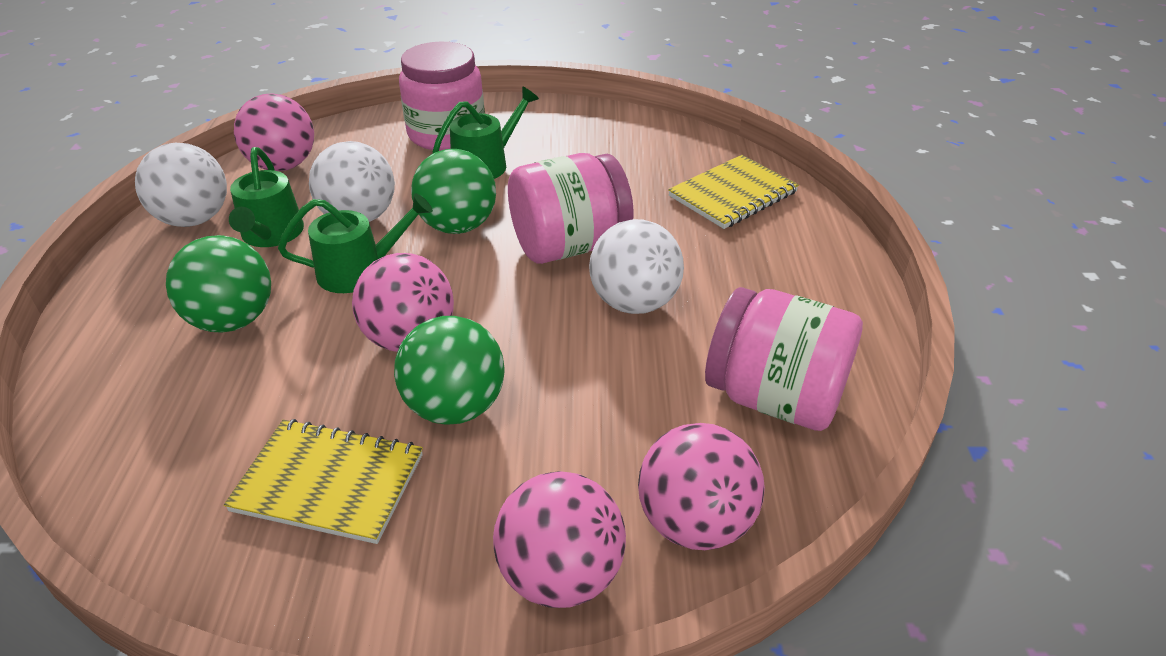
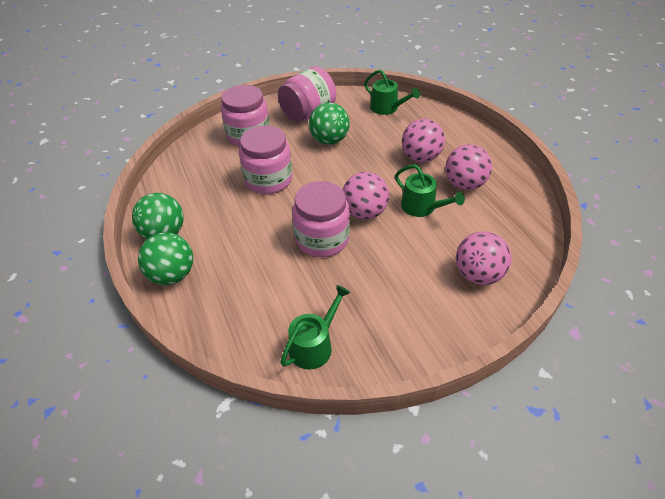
pink jar: [399,42,485,151] [508,153,634,264] [705,287,863,431] = 3 -> [221,85,270,147] [239,126,292,194] [278,66,336,122] [292,181,350,257] = 4
white ball: [135,143,227,227] [309,141,395,222] [589,219,684,314] = 3 -> none = 0
yellow notebook: [224,419,423,544] [668,155,799,229] = 2 -> none = 0

